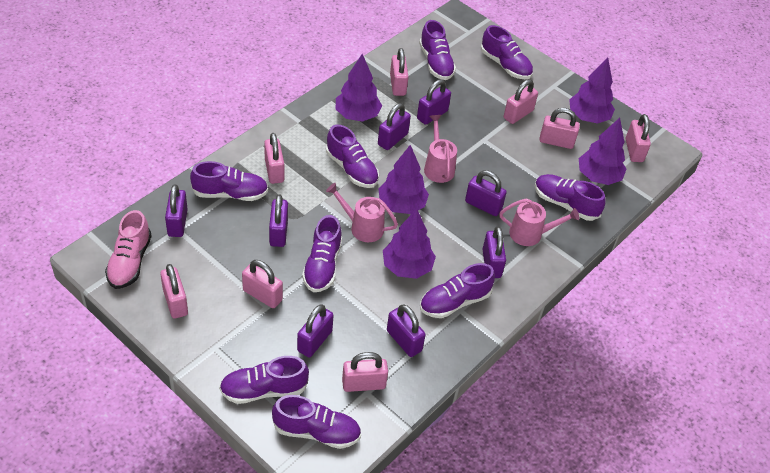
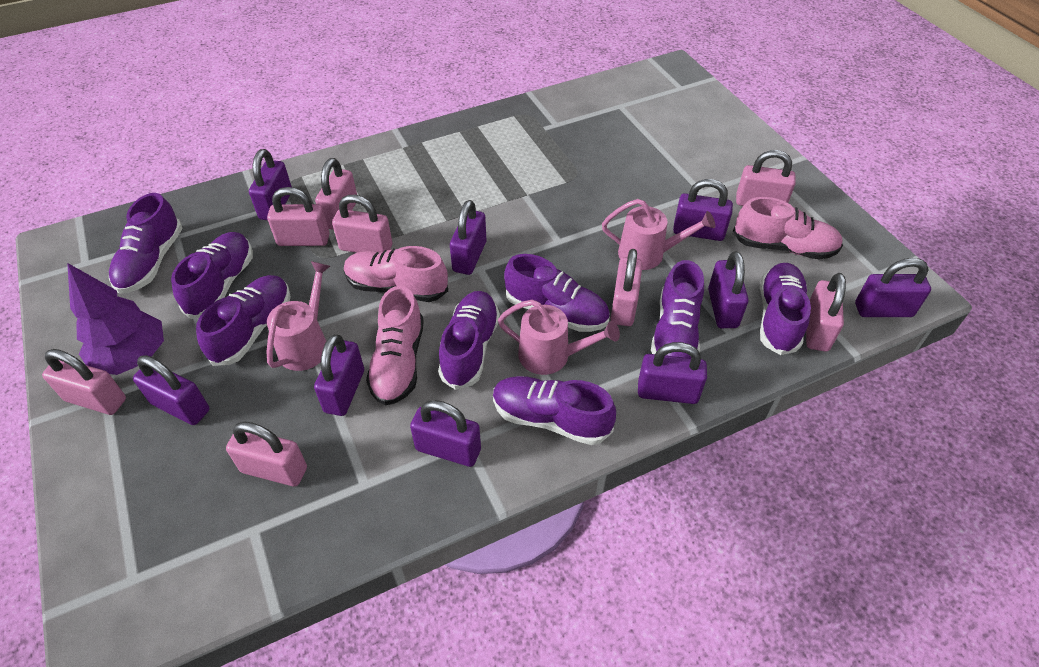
pink shoe: [105,210,152,289] = 1 -> [344,246,448,302] [366,286,424,406] [733,197,843,260] = 3
purple padlock: [165,184,188,237] [269,195,288,247] [297,304,333,357] [378,103,411,150] [387,304,426,357] [417,79,451,125] [465,170,507,216] [482,226,506,278] = 8 -> [133,355,210,425] [249,149,292,220] [314,334,364,416] [410,400,481,467] [450,200,486,275] [638,342,707,404] [673,179,733,241] [708,251,749,328] [855,258,931,317] = 9
purple shoe: [190,161,268,201] [219,356,309,404] [272,395,361,449] [302,215,342,292] [326,125,379,188] [419,20,456,80] [420,263,495,318] [481,25,533,79] [535,174,606,221] = 9 -> [109,193,183,294] [171,232,253,319] [196,275,291,366] [438,291,500,390] [493,376,616,445] [504,254,610,332] [651,260,704,358] [760,263,811,355] = 8
purple tree: [336,54,382,122] [378,145,429,214] [383,208,436,279] [569,58,615,124] [579,118,627,185] = 5 -> [67,263,164,375] = 1

